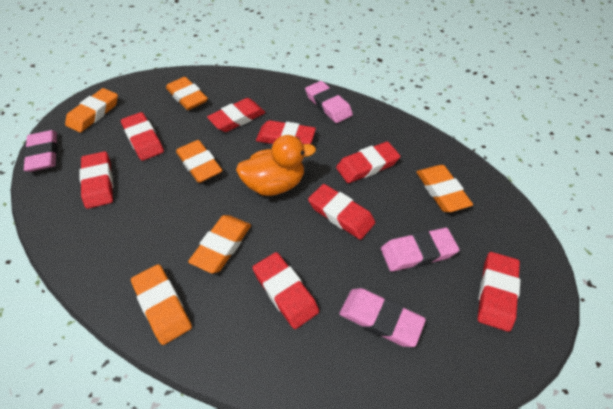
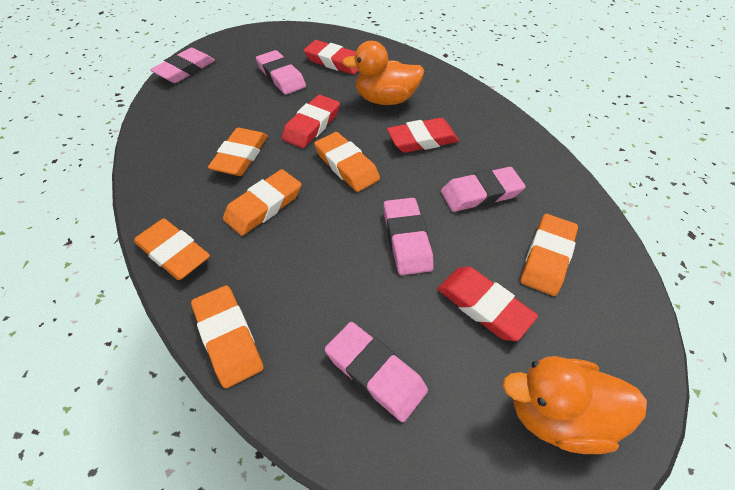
orange duck: [236,135,316,196] = 1 -> [342,41,424,105] [502,356,647,454] = 2
pink eraser: [23,130,58,172] [305,81,353,123] [339,288,426,347] [381,228,459,272] = 4 -> [150,48,215,83] [256,50,306,95] [325,322,428,422] [384,198,434,275] [441,167,526,212] = 5
red eraser: [79,151,113,209] [121,112,164,161] [207,98,266,132] [252,252,319,329] [256,120,316,145] [308,184,375,240] [336,142,400,183] [478,252,520,332] = 8 -> [282,95,340,148] [304,40,358,75] [387,118,459,153] [437,267,538,341] = 4

